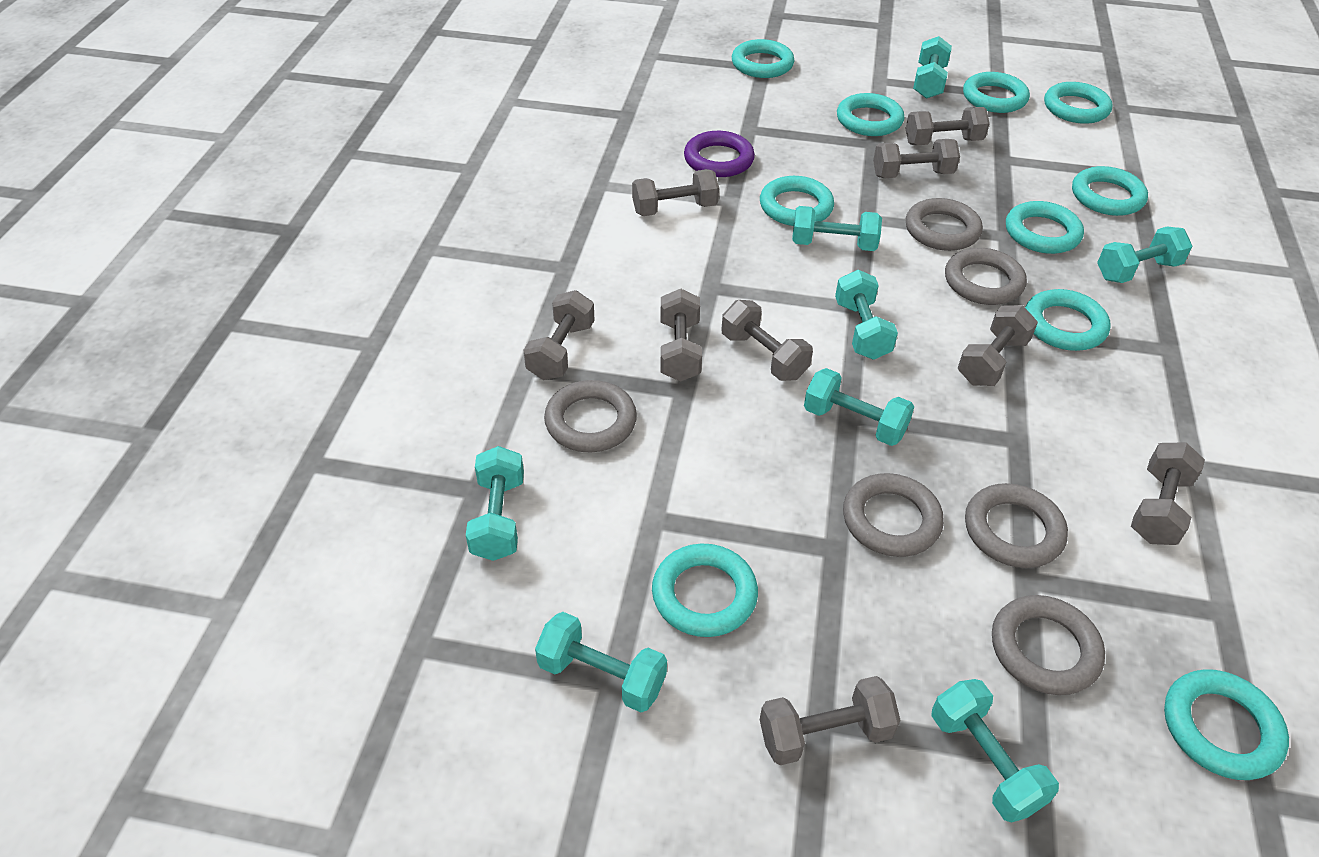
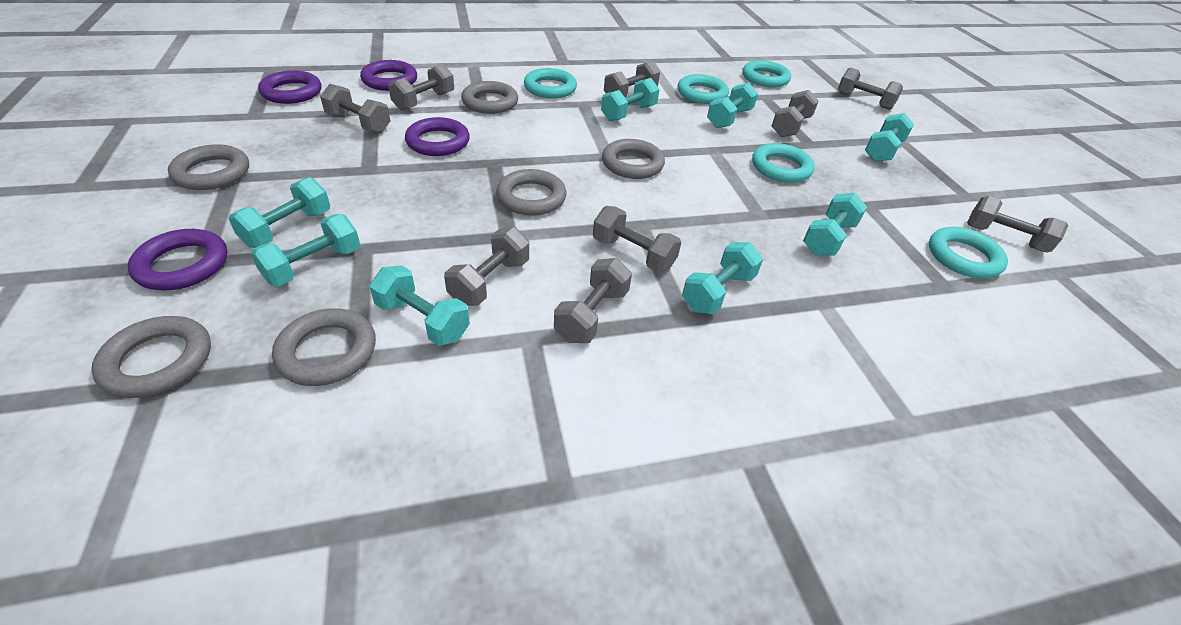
purple ring: [684,131,755,177] = 1 -> [128,229,228,290] [258,70,321,104] [360,60,417,91] [405,117,470,156] = 4
turquoise ring: [652,544,758,637] [732,39,795,78] [760,176,834,226] [837,93,904,136] [963,72,1030,113] [1006,201,1084,254] [1025,289,1110,351] [1044,82,1113,124] [1072,166,1148,216] [1164,669,1289,780] = 10 -> [524,68,577,98] [678,74,729,104] [743,60,791,87] [752,143,815,183] [929,227,1008,278] = 5

